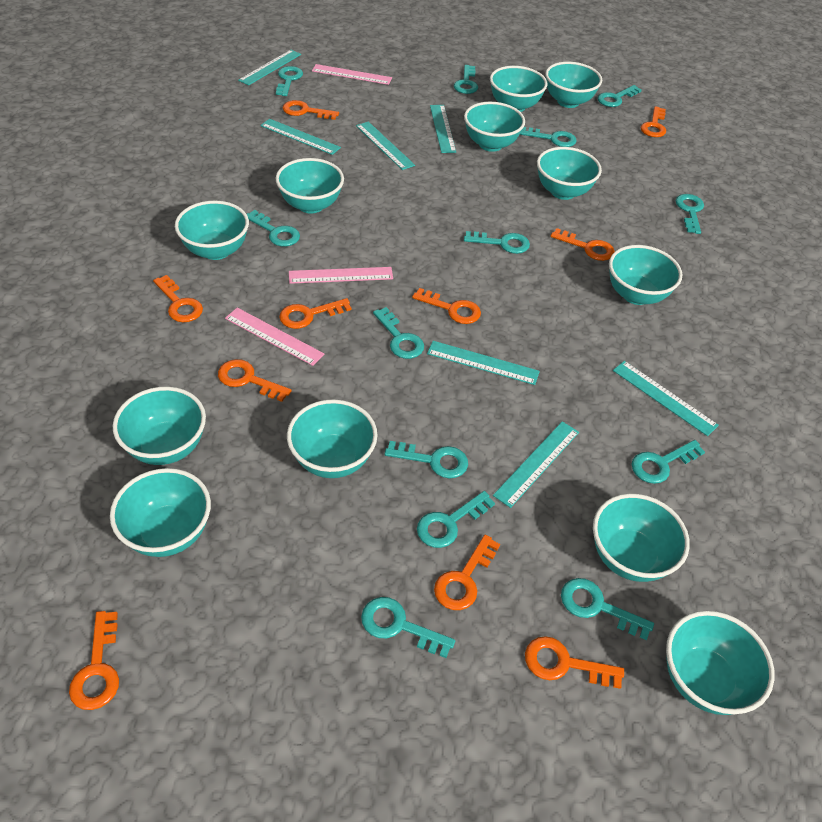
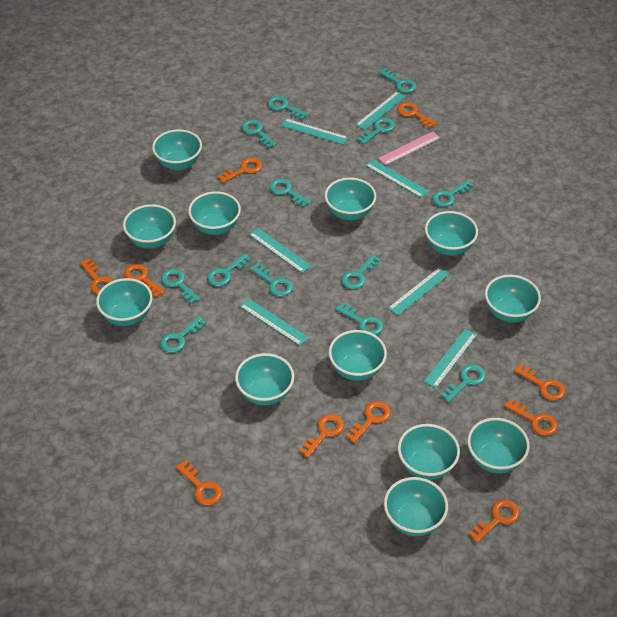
pink ruler: [225,308,324,366] [289,267,393,284] [312,64,392,85] = 3 -> [378,132,440,165] = 1

